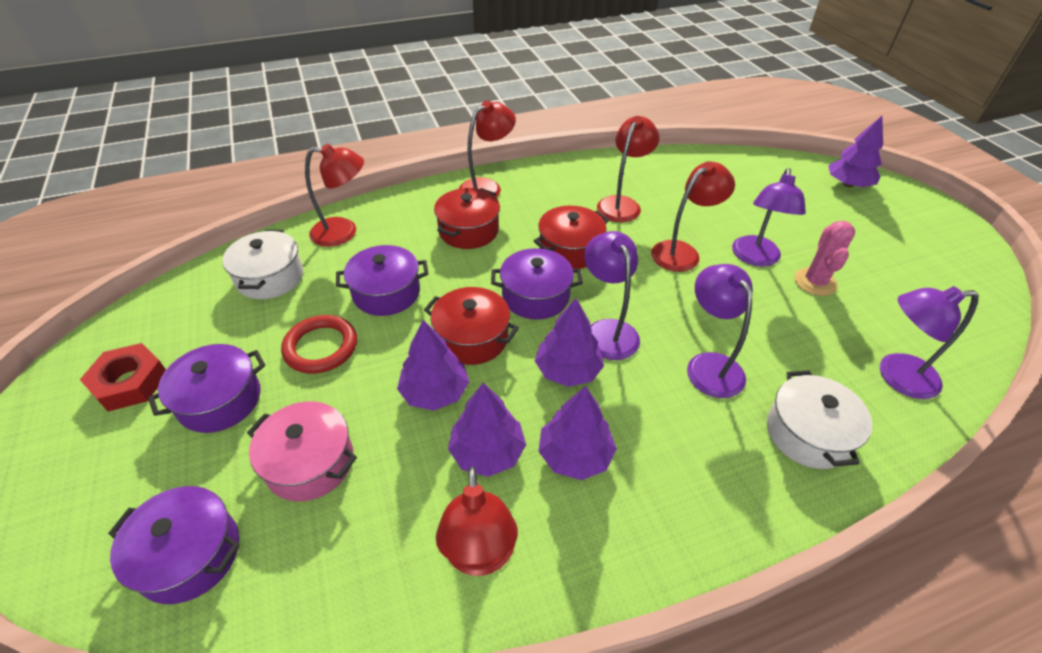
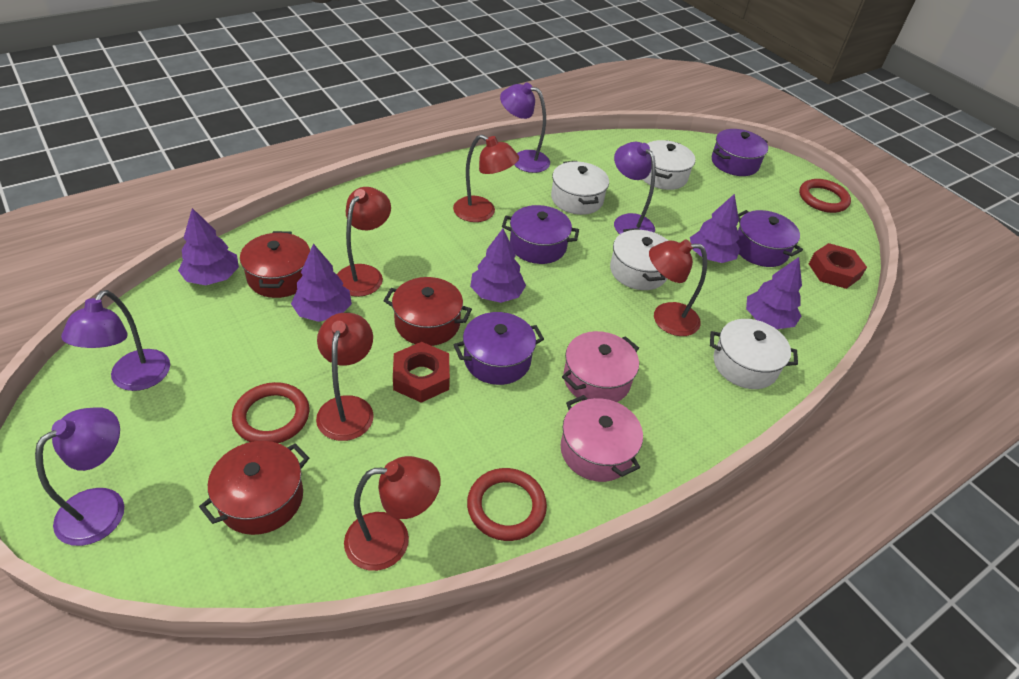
pink cactus: [794,221,855,296] = 1 -> none = 0
pink pot: [247,401,357,501] = 1 -> [561,395,643,482] [562,331,639,402] = 2
red nut: [80,343,166,412] = 1 -> [393,342,450,403] [809,243,867,289] = 2
red ring: [281,315,357,374] = 1 -> [232,382,309,443] [467,468,547,541] [799,179,851,213] = 3
white pot: [222,230,303,299] [767,370,872,469] = 2 -> [551,161,609,215] [610,228,668,290] [643,140,695,190] [710,319,798,389] = 4

